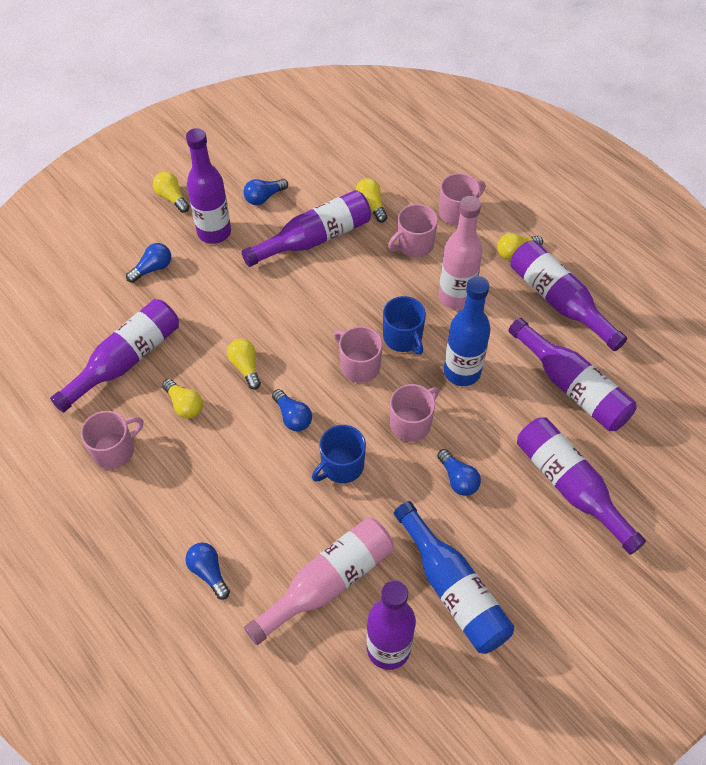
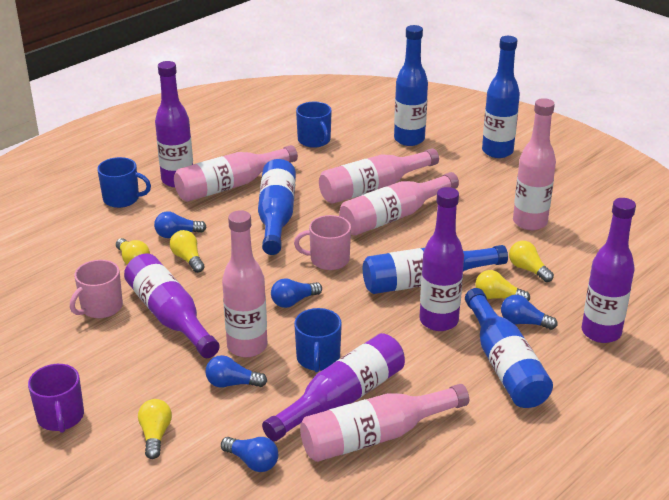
blue bottle: [394,501,514,654] [444,276,491,386] = 2 -> [258,159,296,255] [363,245,508,294] [394,25,428,146] [465,288,553,408] [482,36,520,158] = 5
blue mug: [312,425,366,483] [383,296,426,355] = 2 -> [97,157,151,208] [294,308,342,372] [296,102,332,148] = 3
pink bottle: [244,518,394,645] [439,196,483,309] = 2 -> [174,145,298,202] [222,210,268,357] [300,384,469,462] [319,148,439,204] [339,172,459,235] [513,98,556,230] = 6
pink mug: [81,411,143,469] [334,326,383,383] [388,204,438,257] [390,384,439,442] [439,173,485,226] = 5 -> [70,260,123,318] [294,215,351,270] = 2
purple bottle: [50,299,179,413] [186,128,231,244] [241,190,371,267] [367,580,416,670] [508,318,637,431] [511,240,627,351] [517,417,646,555] = 7 -> [124,253,220,358] [155,61,193,187] [262,333,405,442] [419,187,464,331] [581,198,636,343] = 5
purple mug: none = 0 -> [28,364,84,433] = 1

